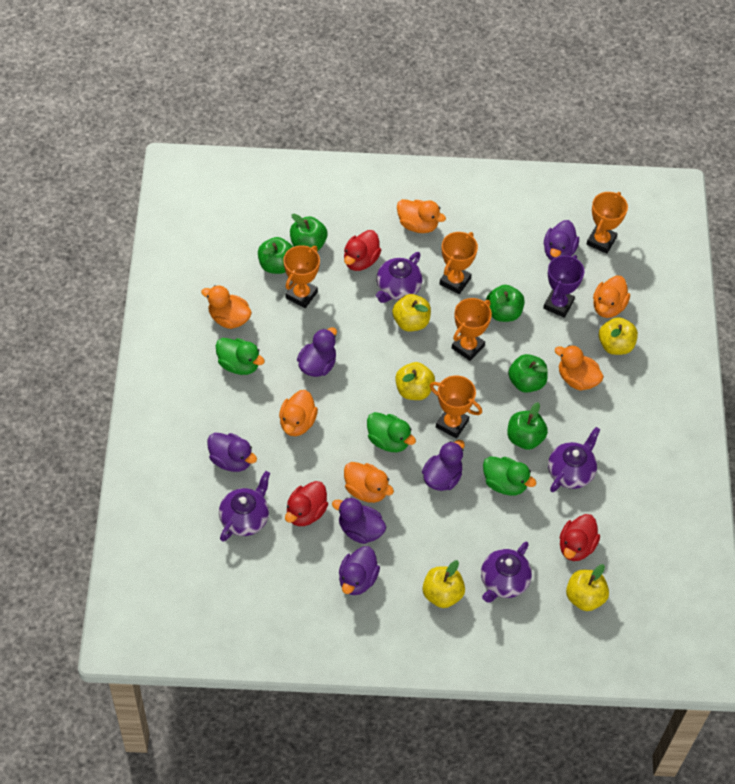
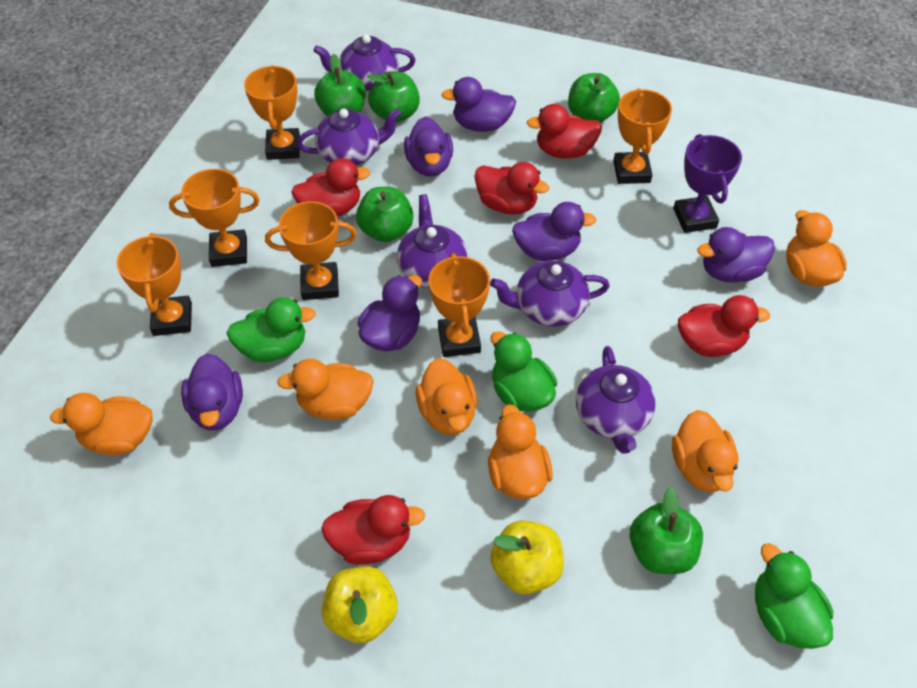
orange trophy: [284,245,320,308] [430,375,482,438] [439,232,478,294] [452,298,492,361] [586,192,628,254] = 5 -> [117,233,192,336] [169,169,260,267] [244,65,300,160] [265,201,357,300] [429,253,490,357] [613,88,672,184] = 6
purple teapot: [219,471,270,542] [376,252,422,303] [481,542,532,603] [548,427,600,492] = 4 -> [297,109,401,165] [314,35,415,91] [397,194,468,288] [490,260,610,327] [576,346,656,454] = 5
red duck: [285,481,328,526] [344,230,381,271] [560,514,600,561] = 3 -> [291,158,370,217] [321,495,425,564] [474,162,549,215] [527,104,602,159] [678,295,770,357] = 5
yellow apple: [392,294,431,331] [395,362,435,400] [422,560,465,608] [566,564,609,611] [599,317,638,355] = 5 -> [322,566,398,643] [490,520,564,594] = 2

